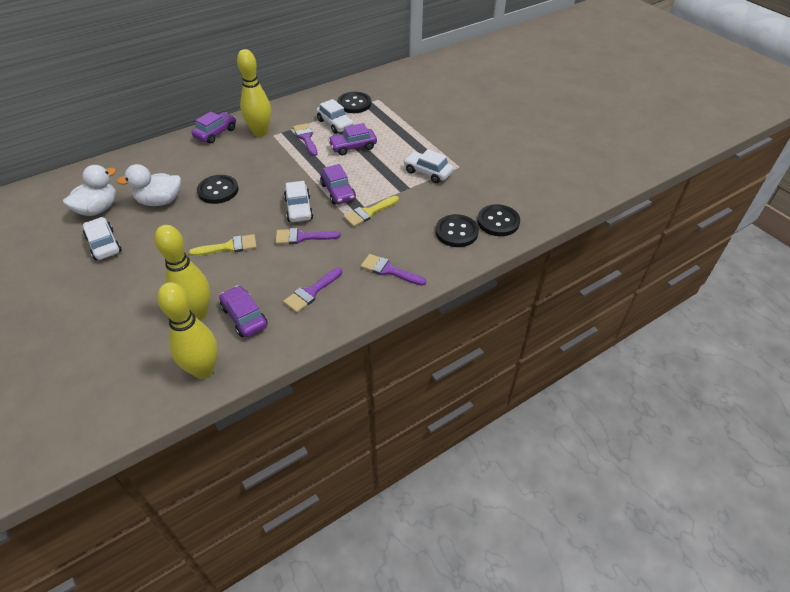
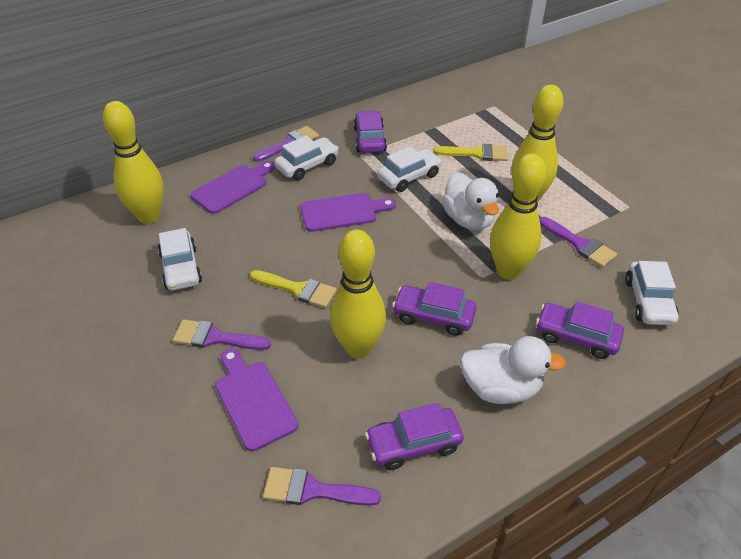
black button: [197,175,239,204] [337,92,371,113] [435,214,479,247] [477,204,520,236] = 4 -> none = 0
purple cutting board: none = 0 -> [190,161,275,214] [215,349,298,451] [300,193,396,232] = 3
yellow bowling pin: [155,225,210,320] [157,282,218,379] [237,49,271,137] = 3 -> [103,101,164,224] [330,230,386,359] [490,154,546,280] [512,85,563,203] = 4

